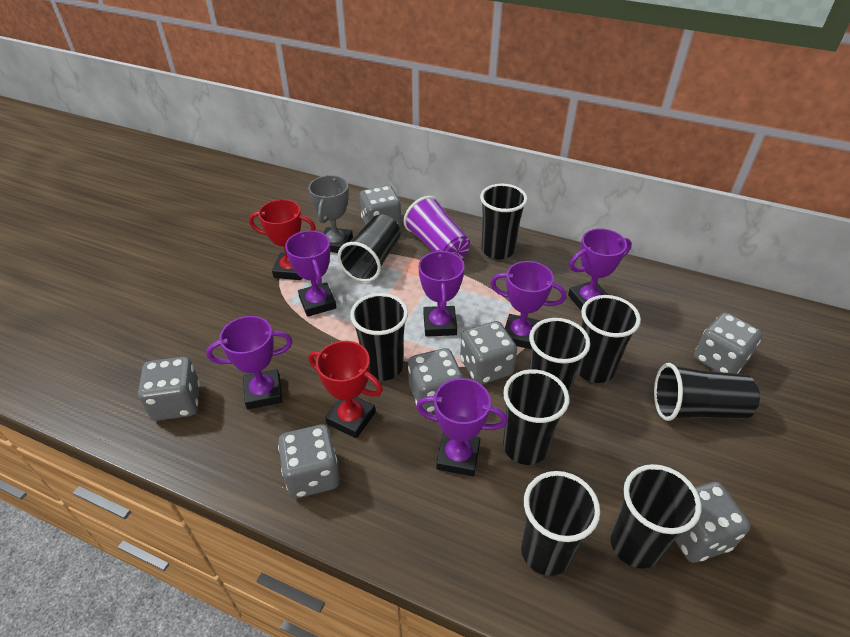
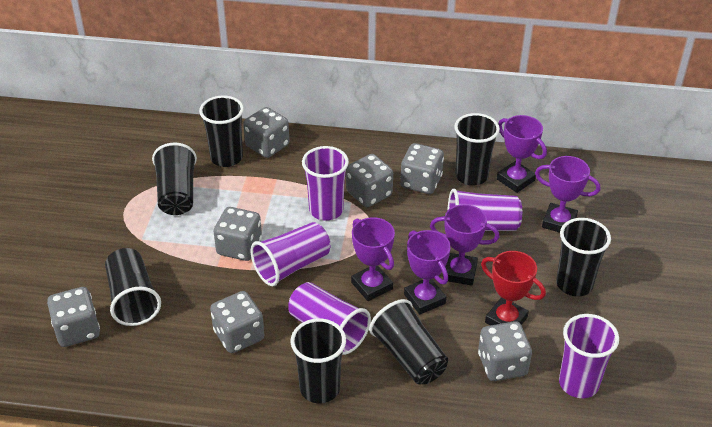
black cup: [338,215,401,282] [350,293,408,381] [480,184,527,260] [503,369,569,465] [521,471,600,576] [529,318,590,394] [577,295,641,383] [610,464,701,569] [654,363,760,421] = 9 -> [105,248,161,326] [152,142,197,215] [199,95,244,167] [290,318,346,403] [369,299,448,384] [454,113,500,186] [556,218,611,297] = 7
grey trophy: [309,175,353,253] = 1 -> none = 0
purple cup: [404,196,470,259] = 1 -> [251,222,331,286] [288,282,371,355] [302,146,349,221] [447,188,522,231] [559,314,619,398] = 5
purple trophy: [206,316,293,409] [285,230,336,317] [416,378,508,476] [418,250,464,337] [490,261,566,349] [568,228,632,310] = 6 -> [351,217,395,301] [404,230,451,314] [430,204,499,286] [497,115,547,193] [535,156,600,233] = 5
red trophy: [249,199,316,280] [309,341,383,438] = 2 -> [481,251,546,325] = 1

